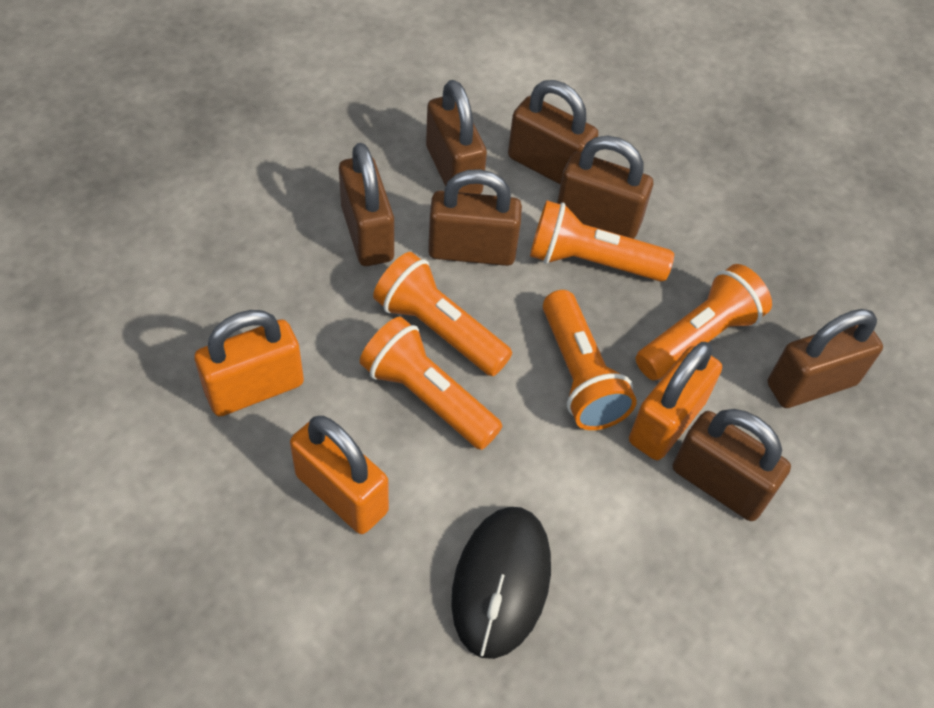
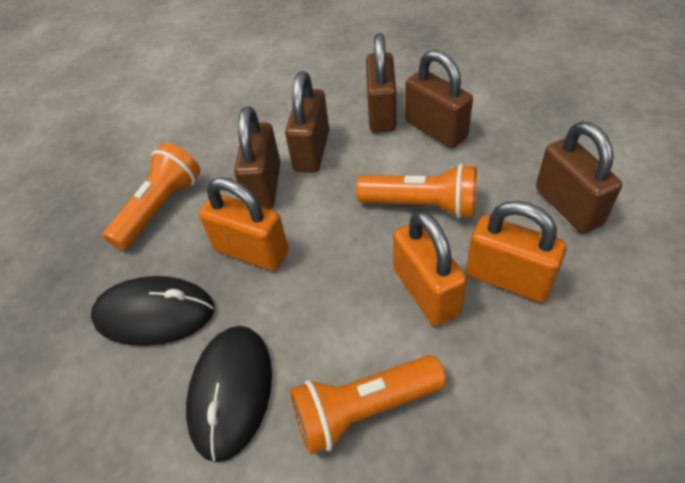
black mouse: [451,507,551,659] = 1 -> [91,276,214,346] [186,326,272,462] = 2
brown padlock: [339,143,394,266] [426,80,487,194] [428,169,522,266] [508,80,599,185] [557,136,653,239] [673,409,791,521] [767,309,883,408] = 7 -> [234,106,281,209] [285,71,329,173] [366,33,397,133] [405,50,473,148] [536,122,622,233] = 5
orange flashlight: [360,317,502,450] [373,252,512,376] [530,200,674,282] [543,290,637,430] [636,264,772,380] = 5 -> [103,143,201,250] [290,355,447,455] [356,164,477,219] = 3

